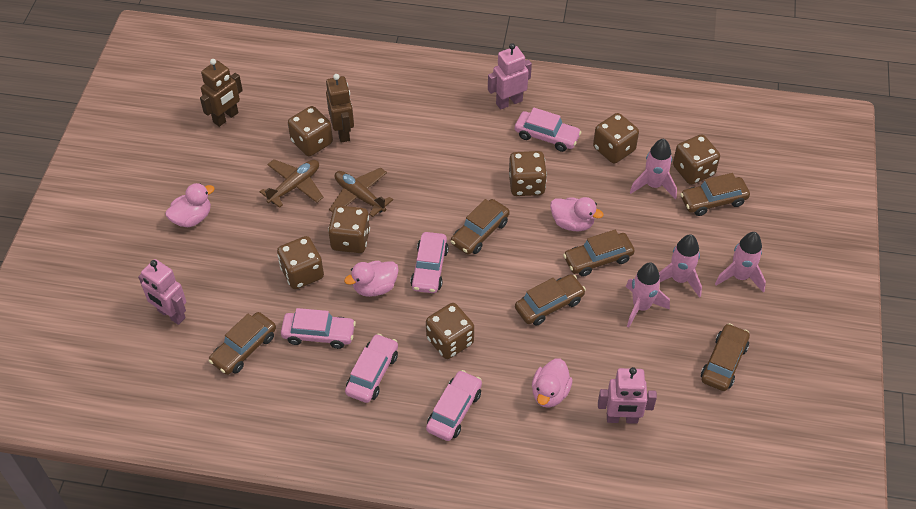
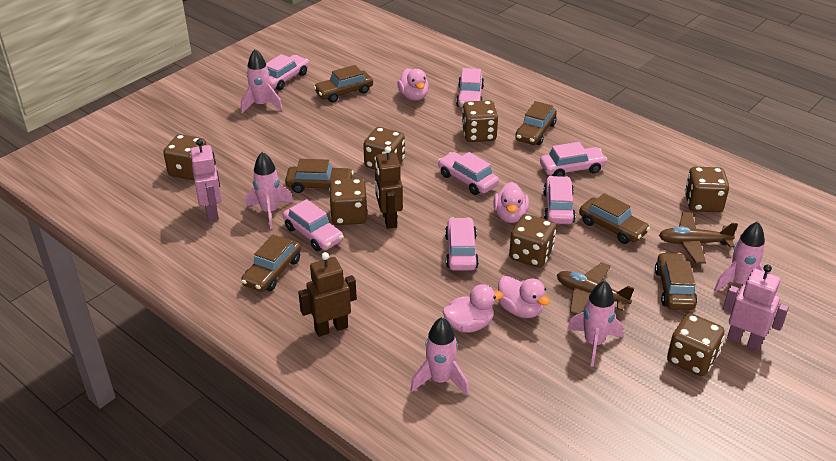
pink car: [281,308,356,349] [345,334,398,403] [410,232,449,293] [426,370,482,441] [515,108,581,152] = 5 -> [266,54,309,90] [283,199,343,251] [438,152,499,195] [445,218,479,270] [456,68,484,108] [540,142,607,177] [543,176,576,224] = 7
pink robot: [138,259,186,325] [488,43,532,110] [598,367,657,424] = 3 -> [190,139,222,221] [723,264,789,350] = 2
pink rocket: [626,262,670,328] [630,138,677,199] [659,234,702,298] [715,232,766,292] = 4 -> [241,49,283,113] [246,152,293,229] [410,317,469,396] [567,280,623,367] [714,221,765,292] = 5

